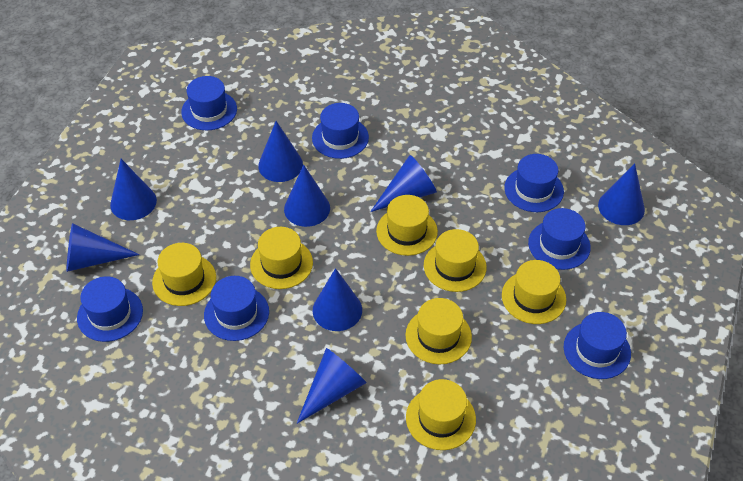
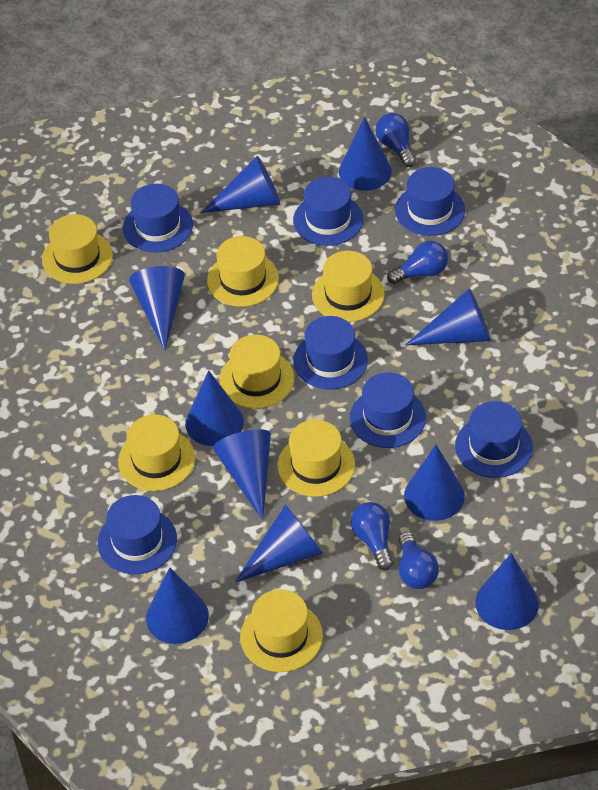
blue cone: [67,223,140,272] [110,159,157,220] [258,121,303,182] [284,165,330,227] [296,348,367,424] [312,268,362,331] [370,155,437,212] [598,163,645,225] = 8 -> [129,266,185,351] [146,567,209,644] [185,370,244,446] [200,156,280,213] [213,429,271,520] [235,504,323,583] [339,117,392,191] [404,444,465,521] [406,288,491,345] [476,553,539,630] = 10
blue light bulb: none = 0 -> [351,502,393,570] [376,113,416,167] [387,241,448,284] [399,532,439,589] = 4

